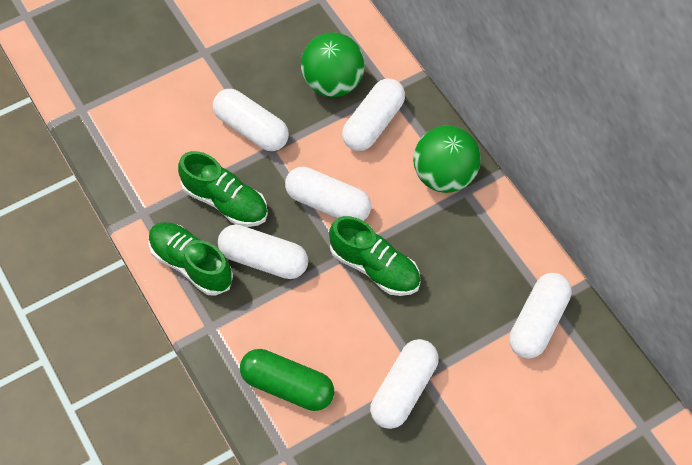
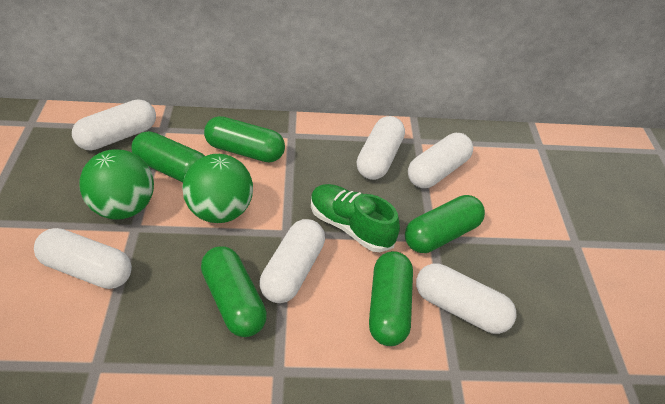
green capsule: [240,349,334,411] = 1 -> [131,131,205,182] [201,246,267,337] [204,116,285,163] [369,251,413,346] [405,195,485,253] = 5
green shoe: [148,222,233,296] [178,151,268,227] [329,216,421,296] = 3 -> [311,184,400,252] = 1

